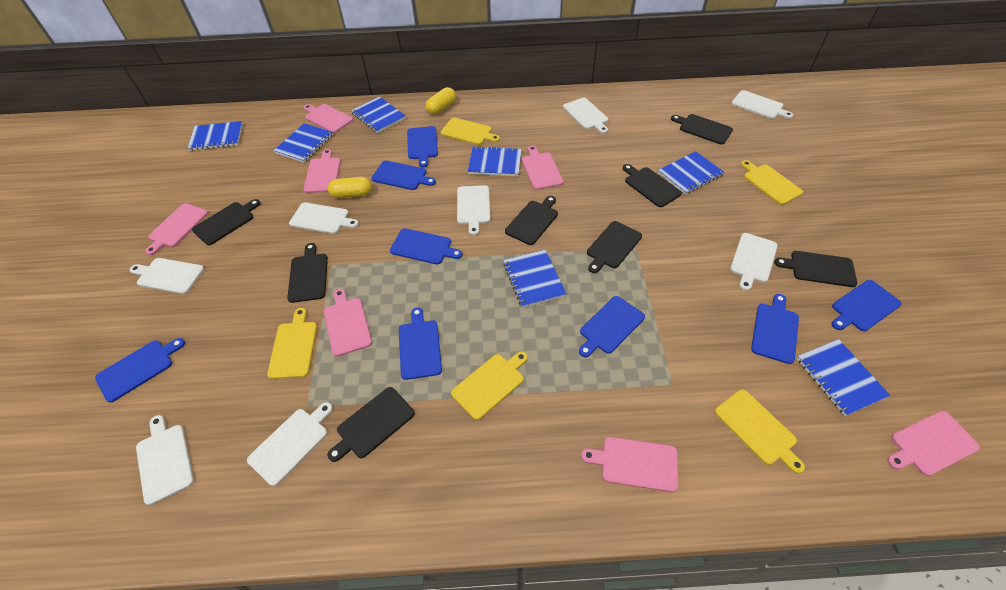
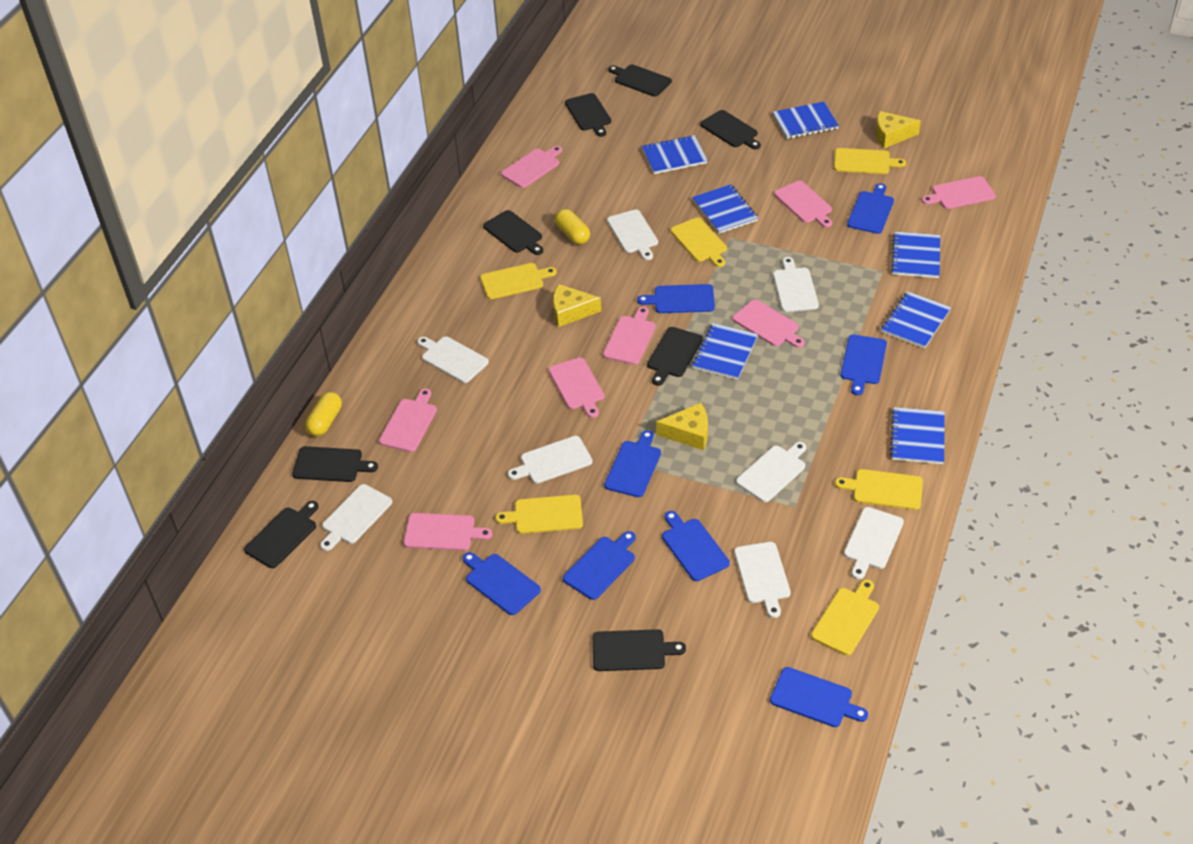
pink cutting board: [145,203,208,255] [303,149,341,193] [304,104,353,133] [324,289,372,356] [522,145,564,190] [581,437,678,492] [887,411,980,476] = 7 -> [379,389,437,452] [403,513,492,551] [501,146,562,188] [548,357,604,418] [603,307,656,365] [732,300,805,348] [774,180,832,228] [922,176,996,209] = 8
yellow cheese: none = 0 -> [553,284,601,327] [656,403,708,450] [876,111,921,148] = 3
yellow cutting board: [267,308,317,379] [441,117,500,145] [451,351,528,420] [715,389,805,474] [741,160,803,205] = 5 -> [480,263,557,299] [495,495,583,534] [671,217,727,267] [811,580,879,656] [834,148,906,174] [835,469,923,510] = 6

